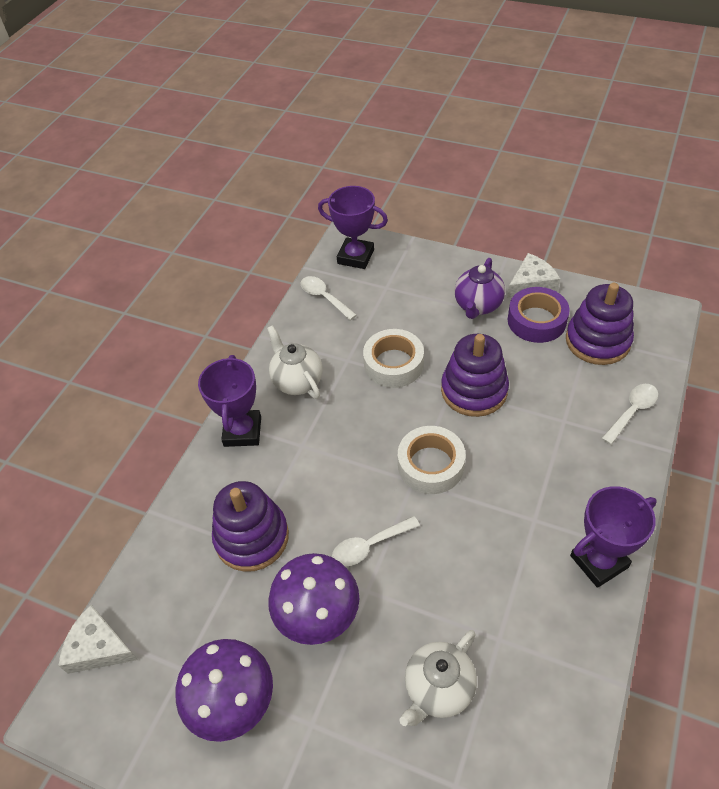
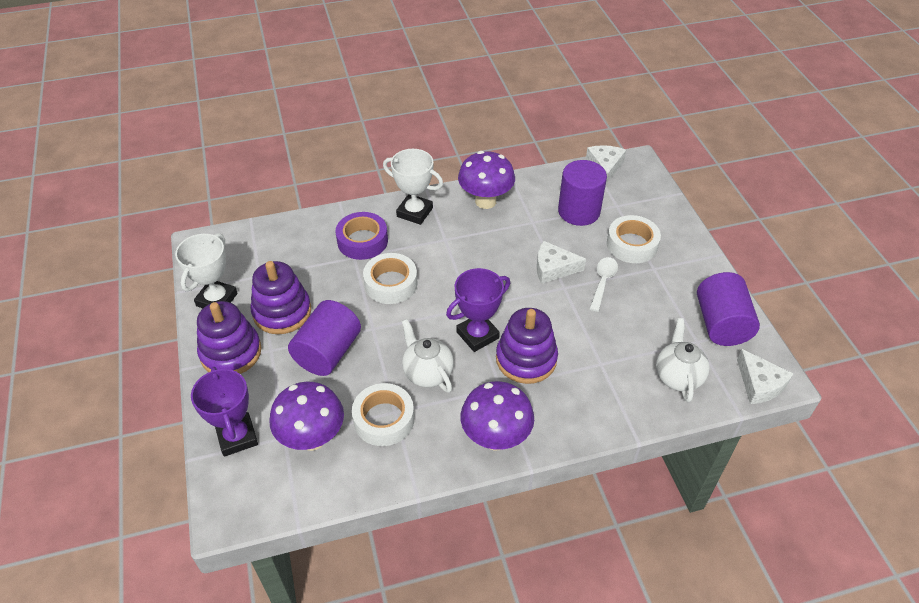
purple cylinder: none = 0 -> [288,300,361,376] [558,160,607,226] [697,272,760,346] = 3
purple mushroom: [175,639,273,742] [268,553,359,645] = 2 -> [269,382,344,451] [458,151,515,209] [460,381,534,450] = 3
purple teapot: [455,258,505,319] = 1 -> none = 0
purple trophy: [198,355,261,447] [318,186,388,269] [570,486,657,588] = 3 -> [191,367,258,457] [446,268,510,352] = 2
white cheese: [59,605,138,674] [507,253,560,298] = 2 -> [537,241,586,284] [586,145,626,184] [737,349,793,404] = 3
white spoon: [300,276,357,320] [332,516,420,567] [601,384,658,445] = 3 -> [590,257,618,312] = 1
white tape: [363,329,424,388] [398,426,465,494] = 2 -> [352,383,414,446] [363,253,418,304] [607,215,661,263] = 3
white trophy: none = 0 -> [175,233,238,308] [383,149,443,225] = 2

